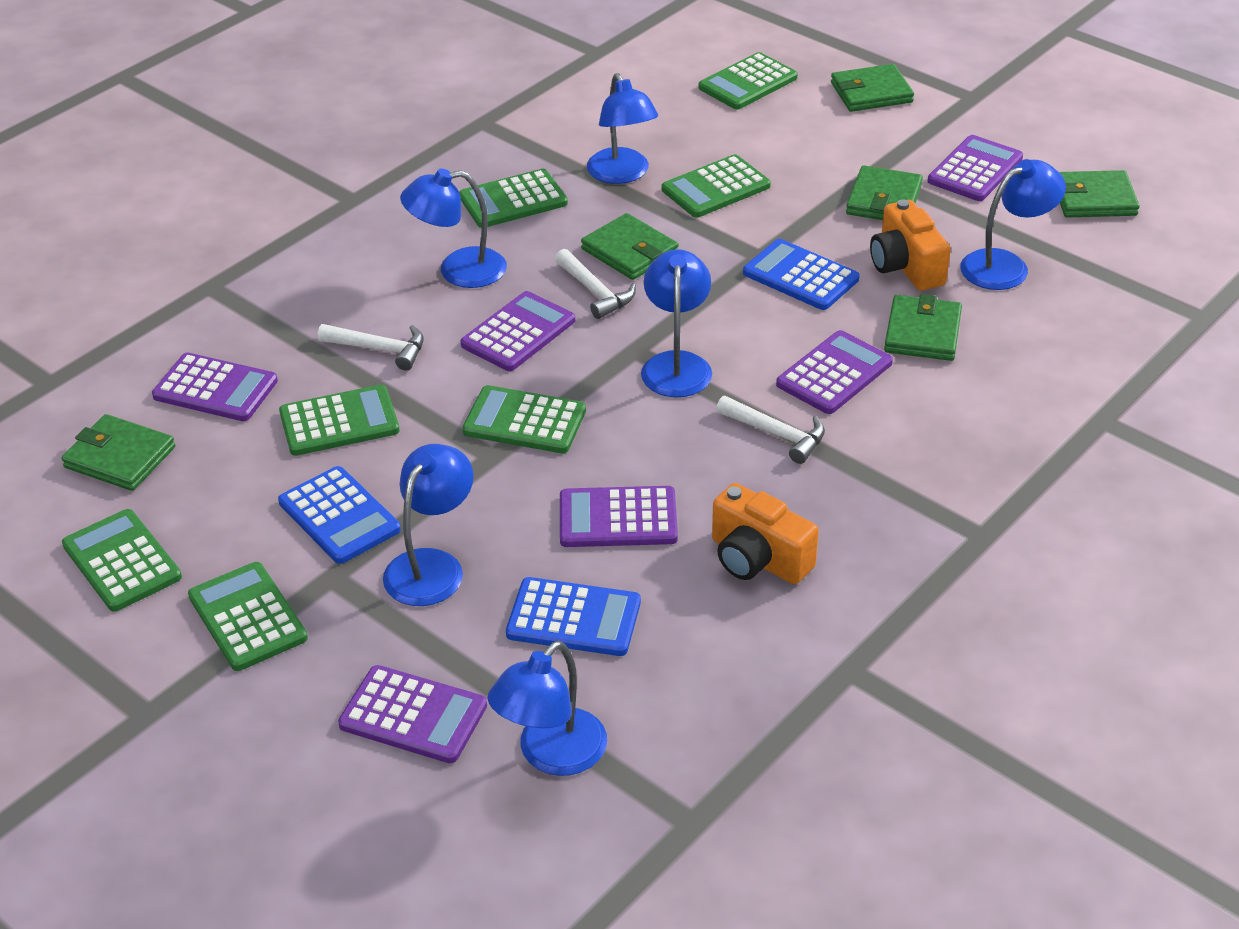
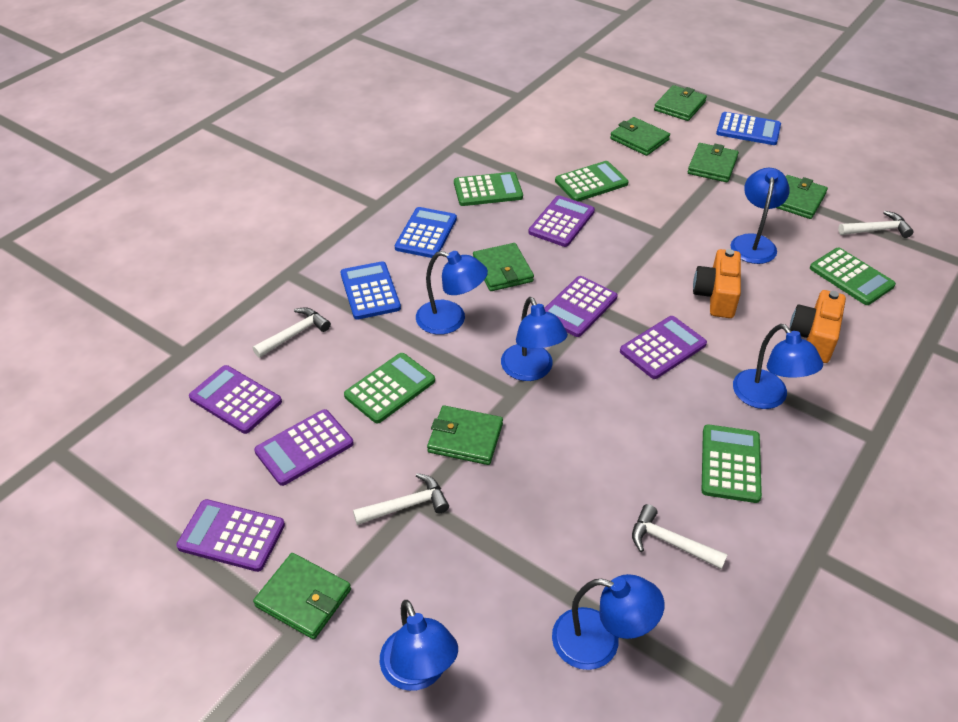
green calculator: [62,509,182,612] [188,562,308,671] [279,385,400,456] [459,169,568,228] [462,385,586,453] [662,155,771,218] [698,52,798,109] = 7 -> [344,353,435,423] [454,172,523,206] [555,161,629,202] [702,424,762,503] [810,248,896,305] = 5
green wallet: [61,414,175,491] [581,213,679,280] [831,64,914,112] [846,165,923,220] [884,294,962,361] [1059,170,1140,217] = 6 -> [253,553,351,639] [427,405,503,465] [473,243,534,291] [610,117,670,156] [654,85,707,121] [688,143,739,182] [776,175,828,219] = 7
white hammer: [318,324,424,370] [555,249,636,319] [716,396,825,464] = 3 -> [253,308,331,358] [353,473,449,525] [632,504,728,570] [838,211,914,238] = 4

